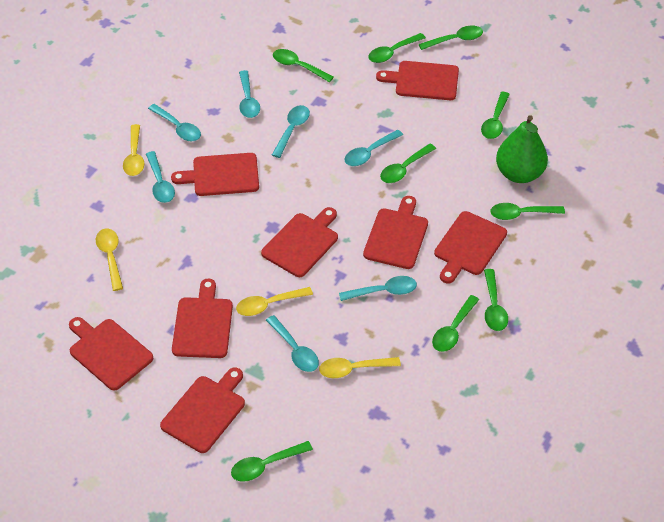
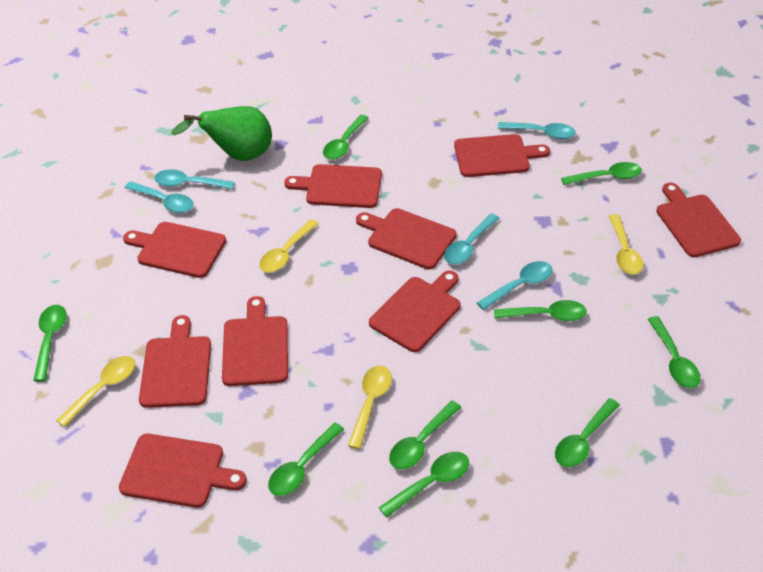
red cutting board: [69,317,153,391] [160,368,245,453] [171,153,259,196] [172,279,233,358] [261,207,338,277] [363,196,428,269] [376,61,459,100] [434,211,507,283] = 8 -> [119,434,247,508] [123,222,226,278] [139,315,211,408] [222,296,288,386] [284,164,382,208] [356,208,457,269] [369,271,461,352] [454,134,550,177] [656,183,741,257] = 9
turquoise spoon: [146,151,175,203] [148,104,201,141] [239,70,260,118] [266,315,319,372] [272,105,310,158] [339,276,417,301] [344,130,403,166] = 7 -> [125,181,193,213] [154,169,235,189] [444,213,500,264] [477,261,552,310] [497,122,576,139] = 5

